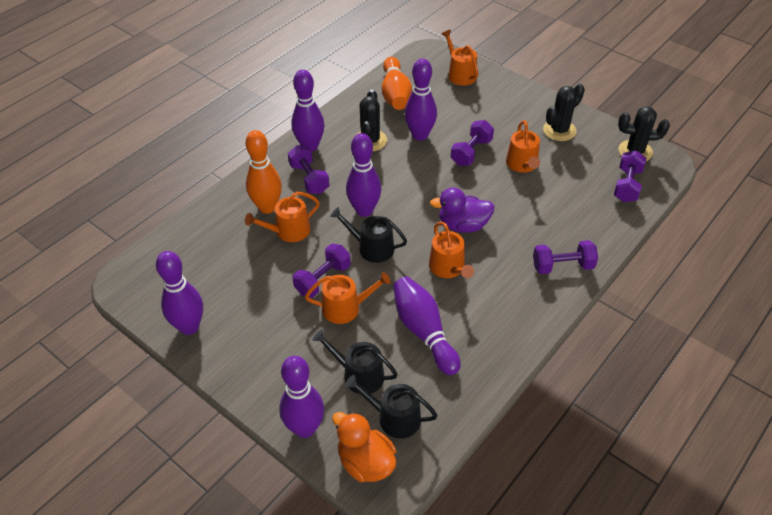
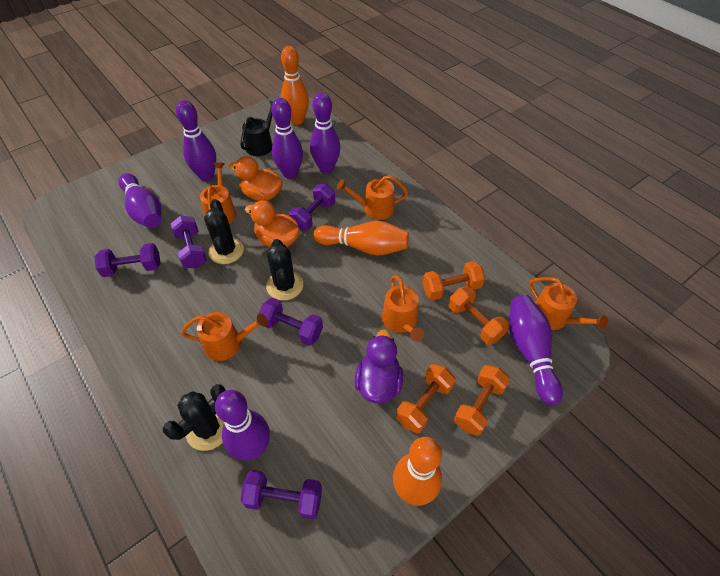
black watering can: [312,329,398,394] [330,207,407,263] [345,375,438,439] = 3 -> [240,101,273,156] = 1
orange bowling pin: [245,130,282,214] [382,57,412,110] = 2 -> [281,46,309,125] [314,221,409,255] [393,437,442,506] = 3
orange duck: [332,412,396,482] = 1 -> [229,156,283,201] [245,200,300,247] = 2
orange dumbbell: none = 0 -> [396,364,456,433] [422,261,485,300] [448,286,509,345] [454,365,510,436] = 4

